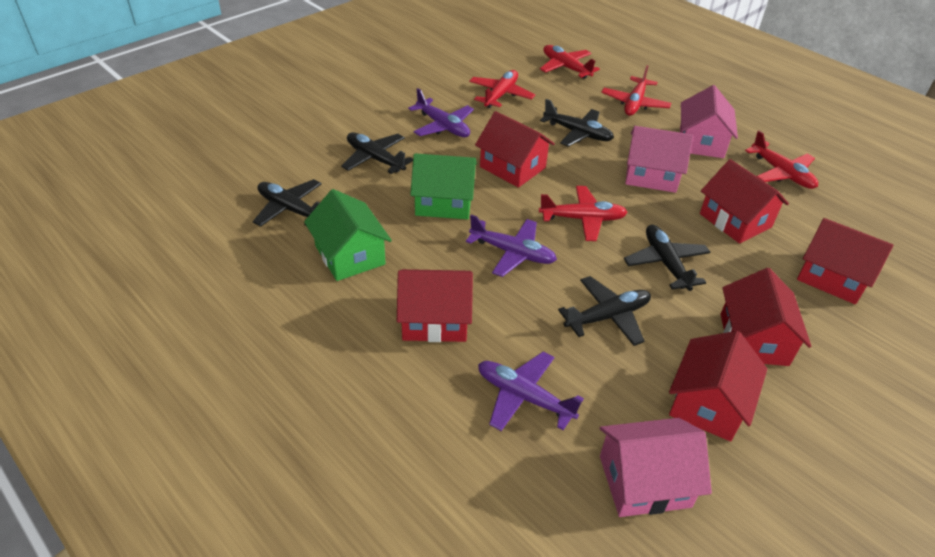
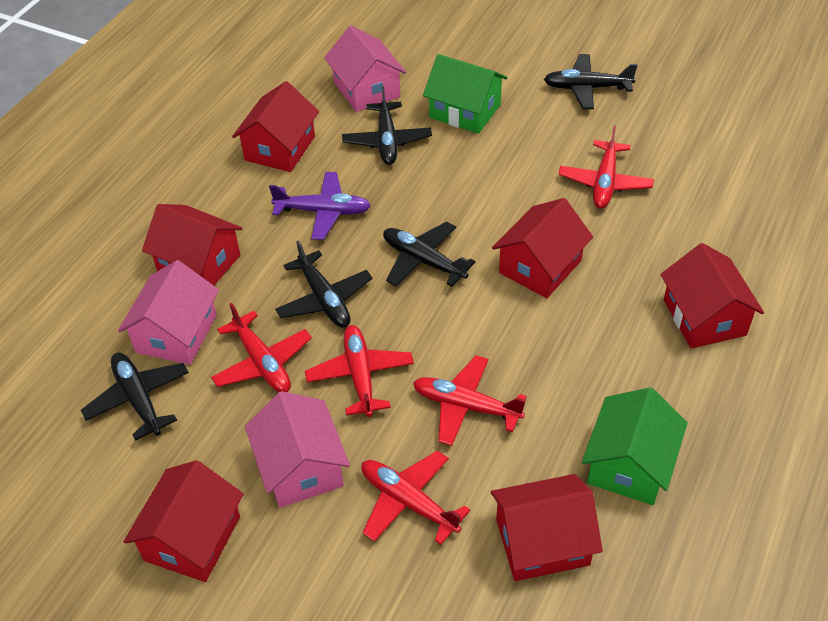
purple plane: [408,88,474,137] [466,215,557,277] [478,351,584,431] = 3 -> [269,172,371,240] = 1

